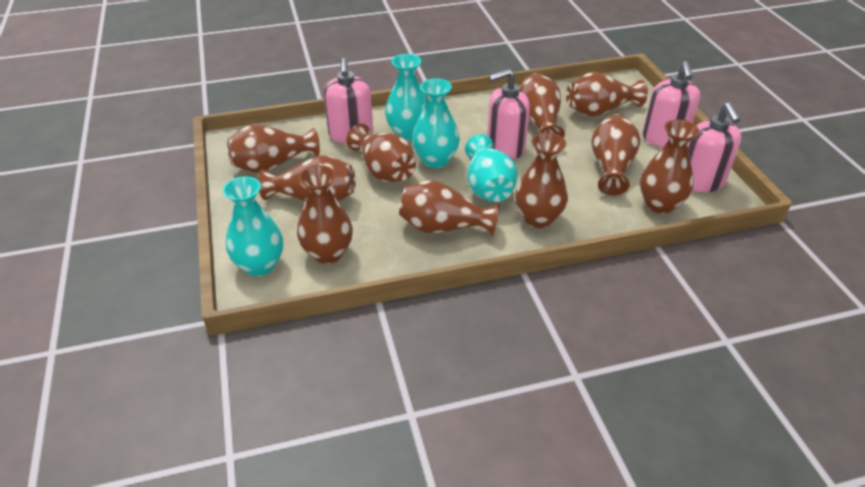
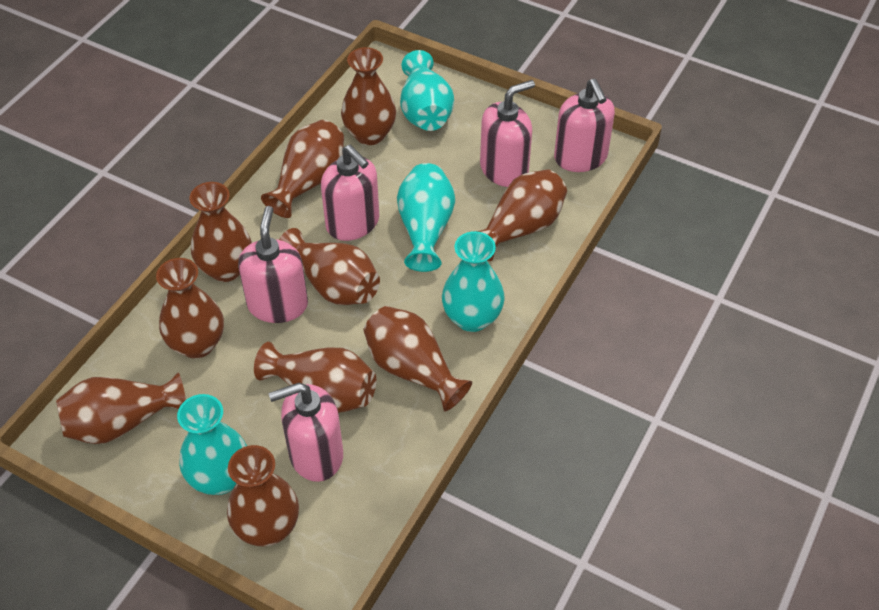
pink soap dispenser: [324,58,373,143] [487,69,530,159] [642,61,700,147] [687,102,741,192] = 4 -> [238,206,308,323] [269,383,343,482] [321,145,379,241] [480,80,535,187] [554,79,615,172] = 5

